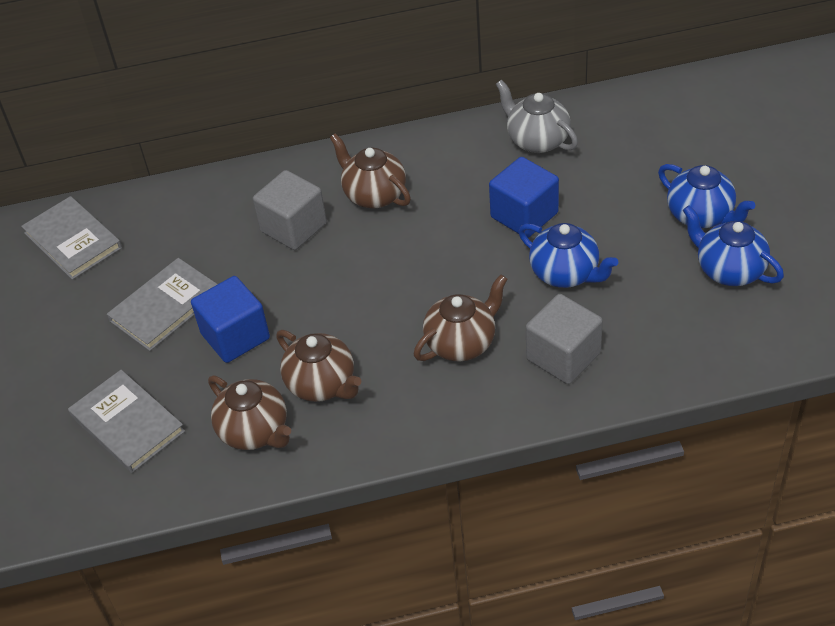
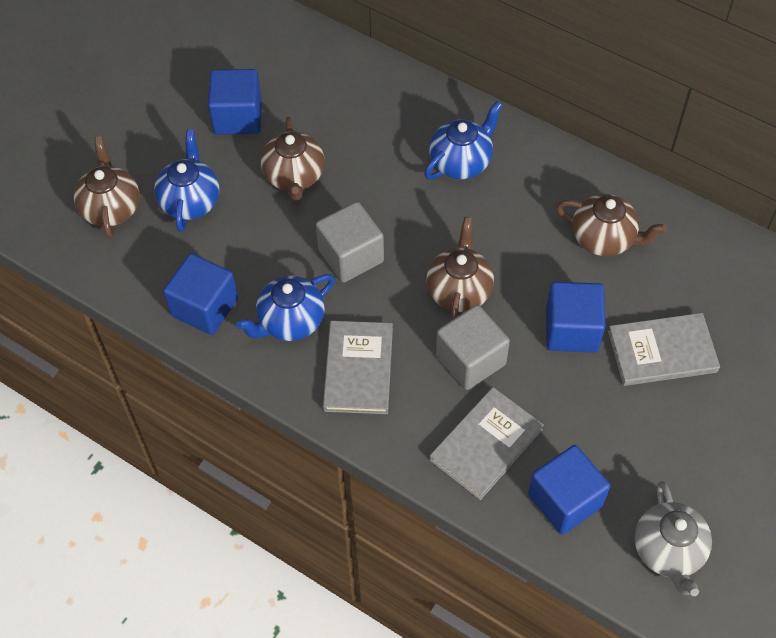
blue cube: [191,276,270,363] [489,157,559,238] = 2 -> [163,253,238,335] [208,69,262,135] [528,445,610,535] [546,282,605,353] = 4

